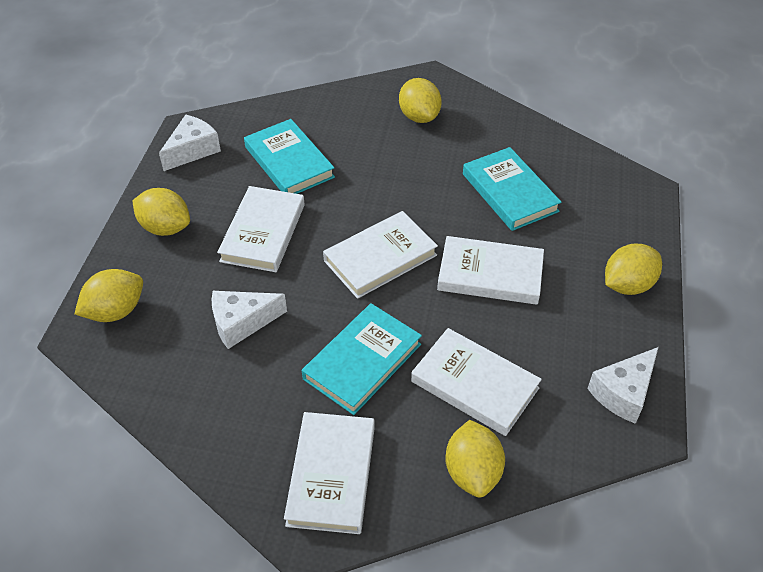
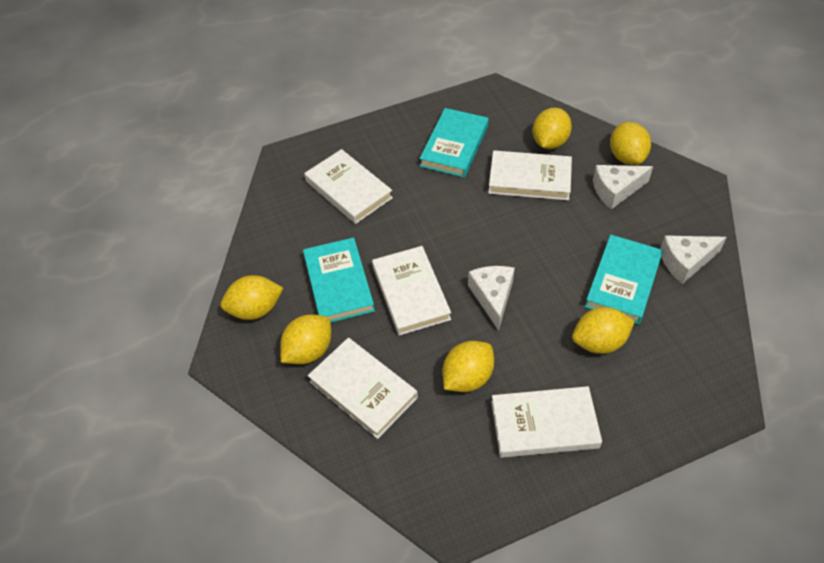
yellow lemon: [75,269,143,322] [133,188,190,236] [399,78,442,123] [445,420,505,497] [605,244,662,295] = 5 -> [221,275,283,320] [280,314,331,364] [443,341,494,392] [533,108,572,149] [572,307,635,354] [610,122,651,165] = 6

